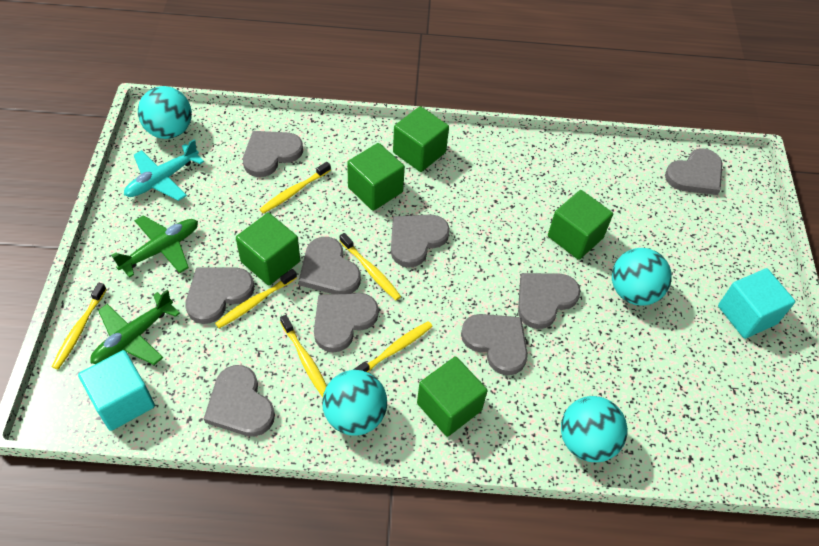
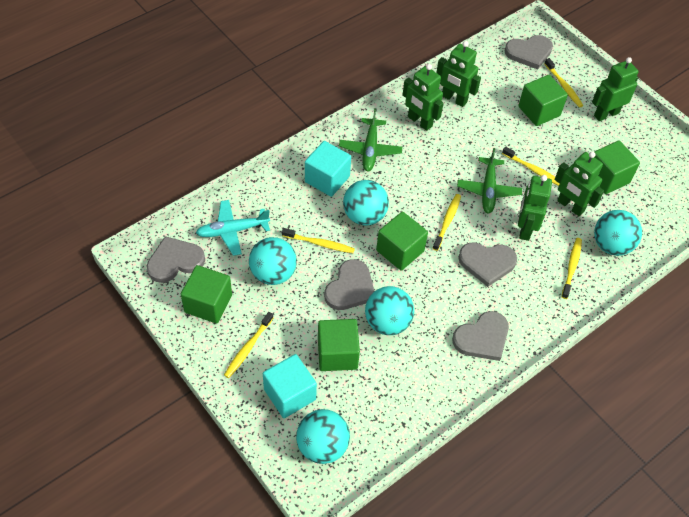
green robot: none = 0 -> [403,64,444,131] [436,41,481,107] [518,175,552,241] [555,151,604,216] [592,57,639,121] = 5
grey heart: [186,267,254,324] [204,365,275,437] [243,131,303,177] [299,237,361,294] [314,293,379,352] [391,214,450,267] [461,314,528,375] [518,273,581,329] [665,148,723,195] = 9 -> [147,236,205,283] [324,259,375,310] [452,311,509,361] [458,242,517,287] [504,35,553,69] = 5
turquoise ball: [138,86,192,139] [322,370,387,436] [561,396,628,462] [612,248,671,306] = 4 -> [249,237,297,285] [296,409,350,464] [343,180,389,225] [365,286,414,335] [594,210,642,256] = 5

